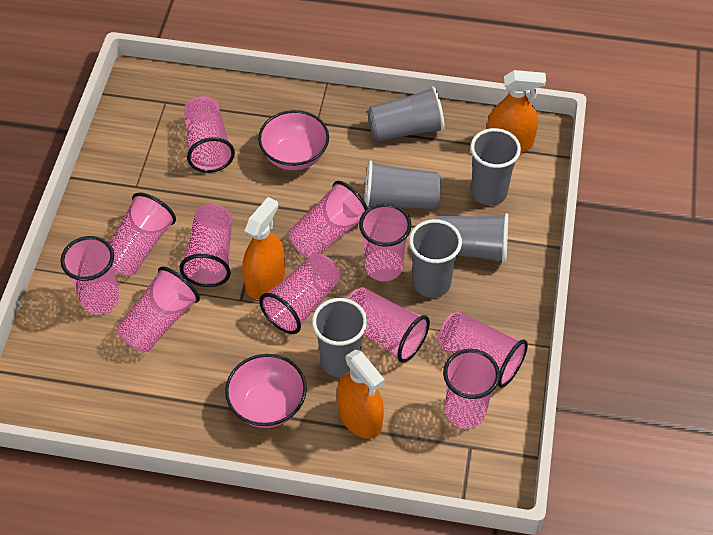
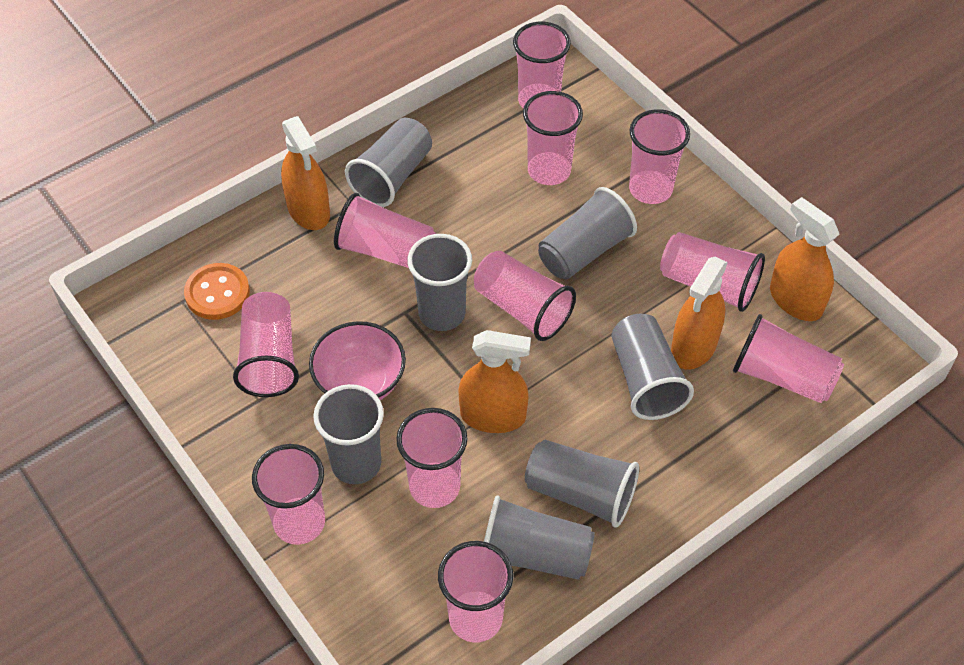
grey cup: [312,298,367,377] [364,160,441,209] [367,86,445,141] [409,219,462,298] [435,213,509,263] [471,128,521,205] = 6 -> [313,384,384,484] [345,118,432,207] [407,234,472,331] [484,496,595,580] [525,440,639,528] [538,187,637,279] [611,314,694,420] = 7
orange button: none = 0 -> [184,263,250,320] = 1
orange spray bottle: [242,197,285,299] [337,349,385,439] [487,70,546,153] = 3 -> [281,116,330,230] [458,330,531,433] [671,257,728,370] [770,197,839,321] = 4
pink bowl: [225,354,307,428] [258,110,329,170] = 2 -> [309,321,406,400] = 1

